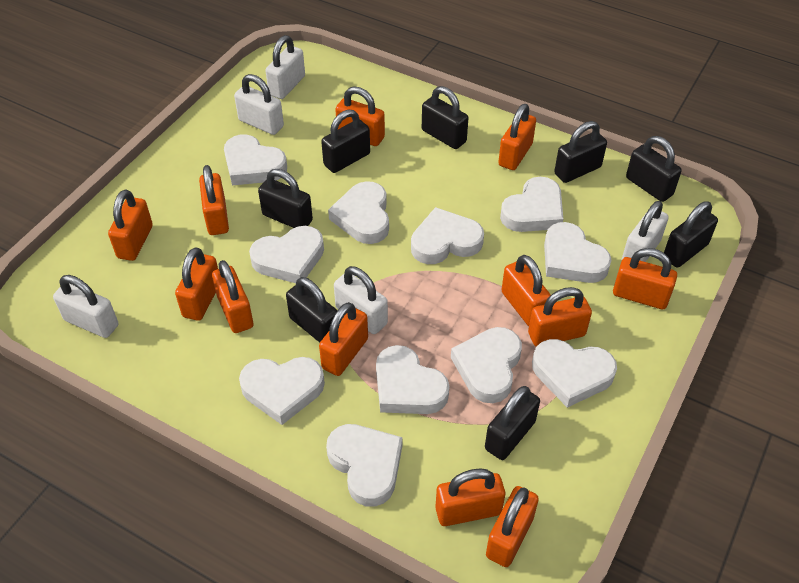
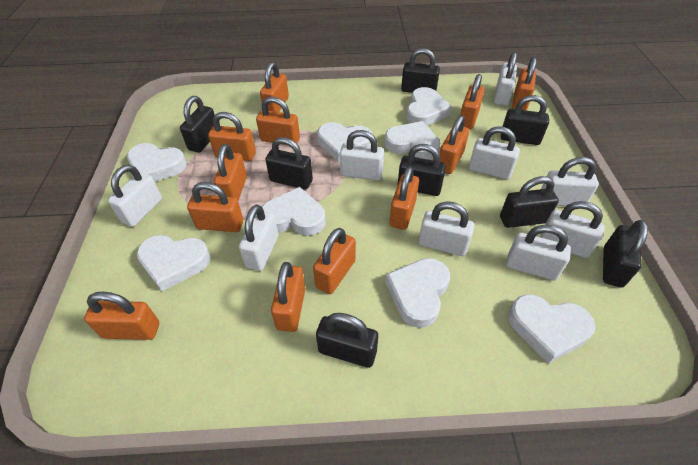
white heart: [224,134,287,185] [239,357,325,425] [249,226,324,283] [326,424,403,507] [328,181,389,244] [376,345,450,414] [411,207,484,264] [451,327,522,403] [500,177,563,232] [532,339,617,408] [544,222,611,283] = 11 -> [127,143,187,182] [137,235,210,291] [262,187,326,236] [317,122,372,162] [384,121,440,160] [385,258,450,328] [406,87,452,126] [508,294,595,364] = 8
white padlock: [53,275,118,338] [234,74,284,135] [265,35,305,99] [334,266,388,334] [622,201,669,262] = 5 -> [108,165,162,227] [239,204,278,271] [339,130,384,181] [419,201,474,256] [469,126,520,179] [494,52,517,106] [506,225,571,280] [540,201,605,258] [541,157,599,206] = 9

